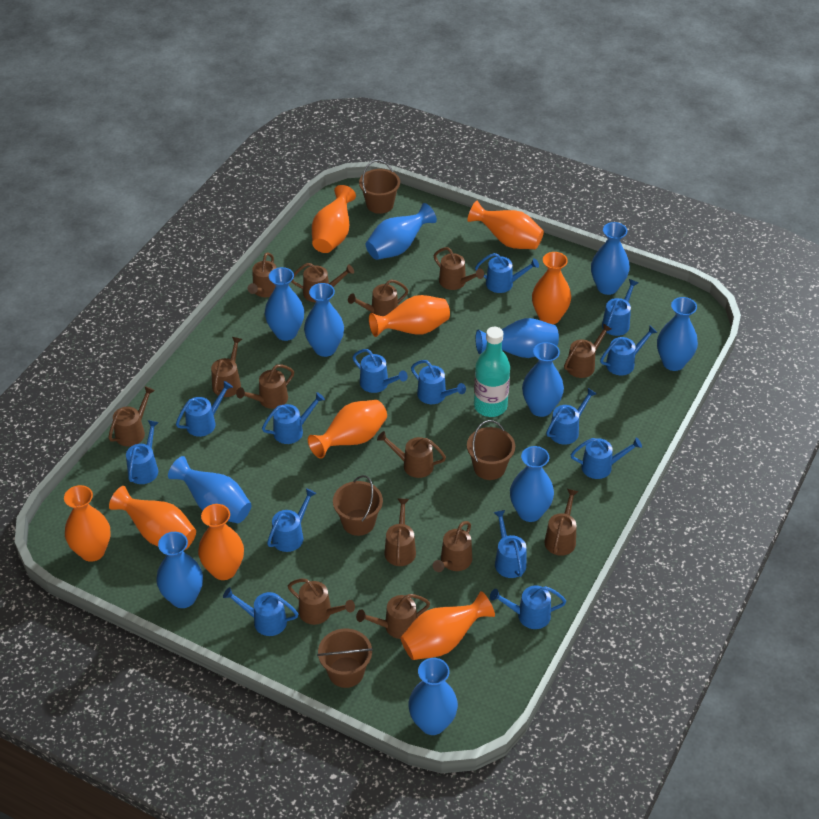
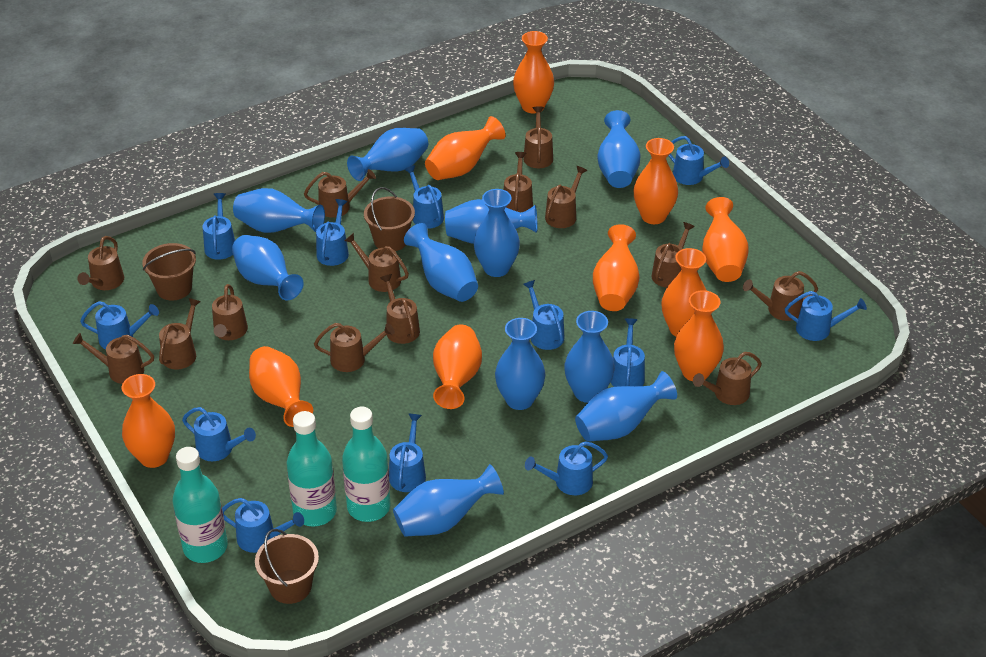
blue watering can: [126,420,159,484] [176,381,233,437] [223,587,298,636] [262,392,325,444] [267,488,317,552] [352,349,408,393] [411,360,466,404] [475,253,539,293] [490,585,566,629] [494,510,527,578] [546,388,596,445] [571,438,642,479] [600,326,658,375] [602,279,638,336] = 14 -> [80,301,159,349] [182,407,256,461] [203,193,235,260] [222,498,304,553] [316,199,349,266] [389,413,426,492] [404,165,444,229] [523,280,564,350] [525,441,608,495] [611,318,645,387] [668,136,729,185] [785,291,867,341] = 12
brown bucket: [317,629,373,688] [333,475,383,536] [359,160,400,214] [467,420,515,480] = 4 -> [142,243,196,300] [255,529,319,604] [364,187,415,251] = 3
orange vase: [64,485,110,562] [109,486,196,550] [198,504,244,580] [308,400,387,459] [312,185,356,253] [369,295,450,337] [400,591,495,660] [468,201,544,249] [532,252,571,324] = 9 -> [122,374,175,468] [249,346,313,427] [425,116,505,180] [433,324,482,409] [513,31,554,113] [593,224,639,311] [634,138,678,224] [661,248,707,337] [674,290,724,381] [702,197,748,282] = 10
turquoise bottle: [474,327,510,417] = 1 -> [173,447,228,563] [287,411,337,527] [342,407,391,522] = 3

